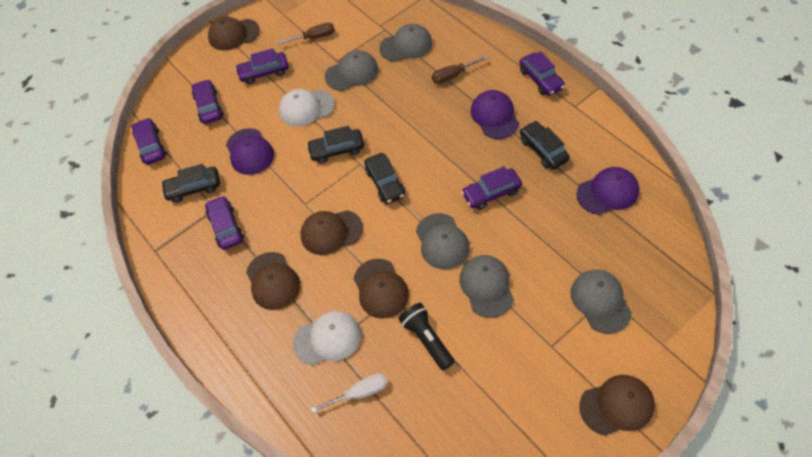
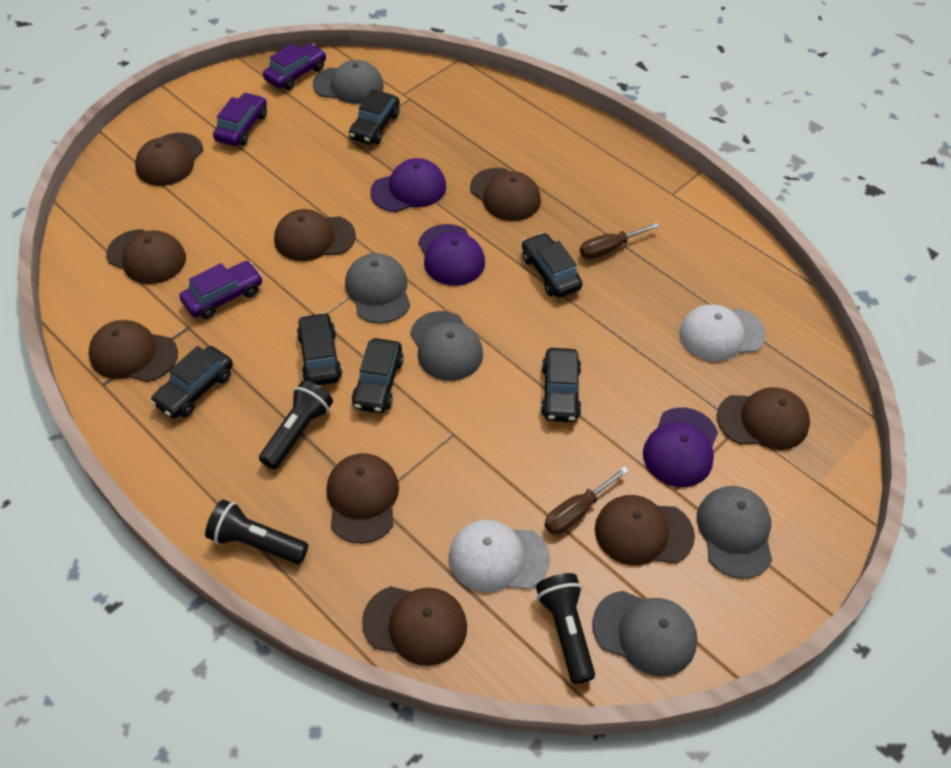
black car: [161,164,220,203] [306,126,364,163] [364,153,405,204] [520,121,570,169] = 4 -> [150,346,233,418] [297,312,342,385] [349,89,400,145] [352,338,404,413] [522,233,582,298] [541,348,581,422] = 6
black flashlight: [399,303,454,370] = 1 -> [205,499,308,564] [259,380,333,469] [536,573,595,684] = 3
brown cap: [208,17,260,51] [246,252,300,310] [300,210,363,255] [354,259,409,319] [579,375,655,436] = 5 -> [88,320,178,382] [106,229,186,284] [135,133,203,186] [274,209,356,261] [326,453,399,544] [362,586,467,666] [470,168,541,221] [595,495,695,565] [717,387,810,450] = 9
purple car: [132,118,167,165] [192,79,224,124] [205,196,244,250] [235,48,289,84] [461,166,522,210] [519,51,565,96] = 6 -> [179,261,263,319] [213,92,267,146] [263,43,326,90] = 3
white screwdriver: [311,373,388,413] = 1 -> none = 0

